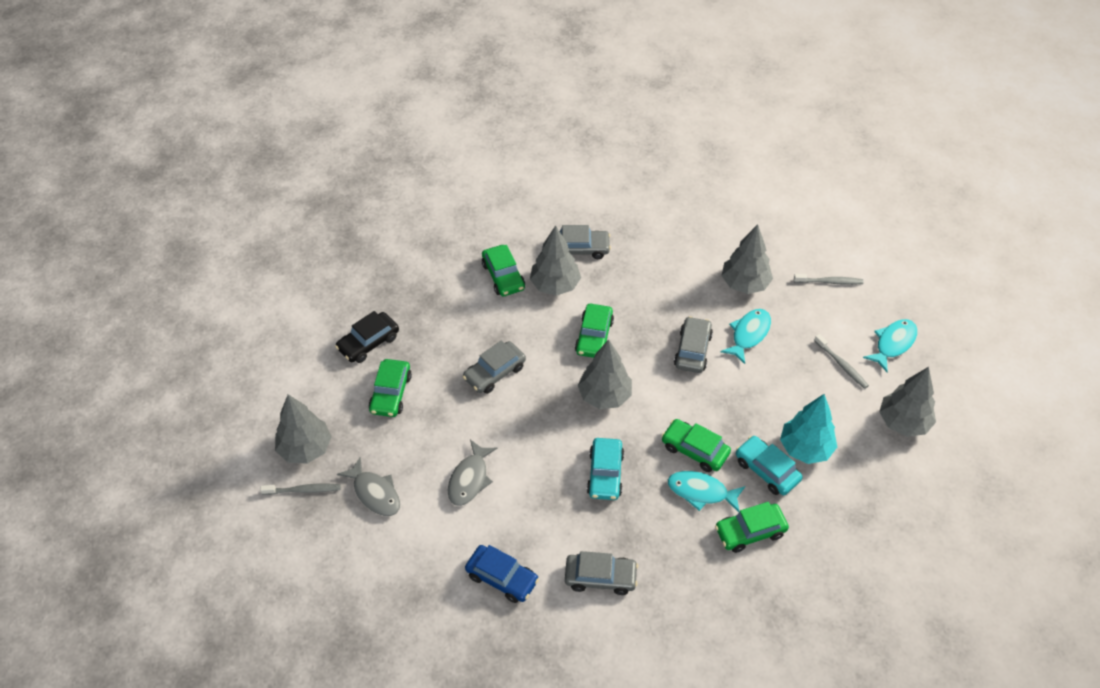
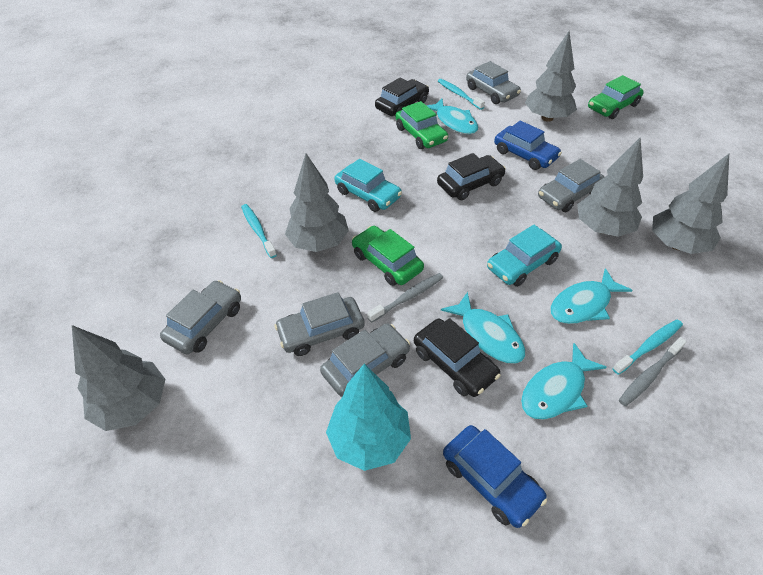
black car: [335,311,399,363] = 1 -> [375,78,429,116] [414,318,501,397] [437,153,506,200] = 3
blue car: [465,545,539,603] = 1 -> [443,425,547,528] [494,121,562,170] = 2
green car: [369,359,412,417] [482,245,525,296] [575,304,614,358] [661,419,731,472] [715,502,789,553] = 5 -> [352,226,424,286] [395,101,448,149] [588,75,644,119] = 3
grey car: [463,340,526,394] [560,225,611,259] [565,551,638,595] [674,316,713,373] = 4 -> [160,280,241,354] [274,292,365,356] [320,323,410,397] [466,61,521,104] [538,159,604,212] = 5
grey fish: [337,457,400,516] [448,440,497,506] = 2 -> none = 0
grey toothbrush: [260,484,341,495] [794,274,864,285] [814,334,869,389] = 3 -> [367,273,443,323] [619,337,687,406] = 2
turquoise fish: [668,471,745,512] [720,309,771,364] [863,319,918,372] = 3 -> [426,99,478,134] [441,292,525,364] [521,343,607,420] [550,268,632,324] = 4
turquoise toothbrush: none = 0 -> [241,204,277,258] [438,79,485,110] [612,319,683,375] = 3

